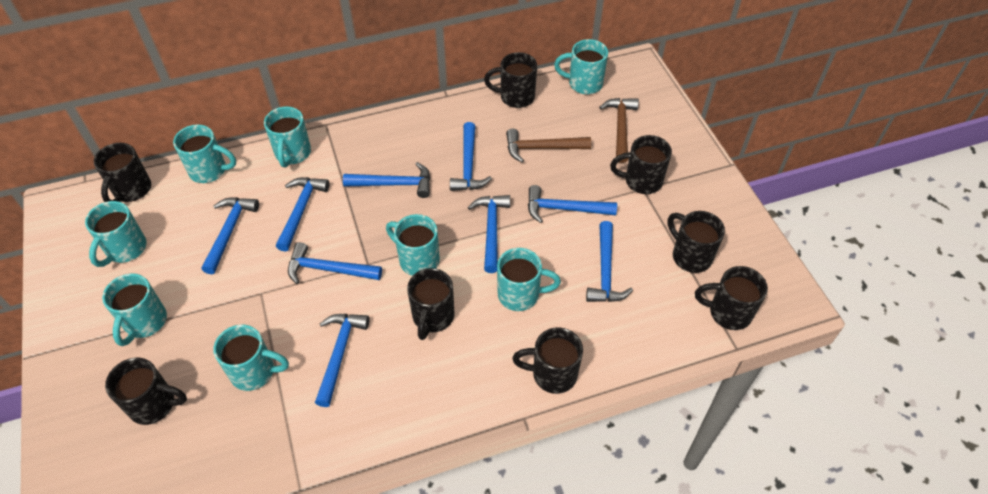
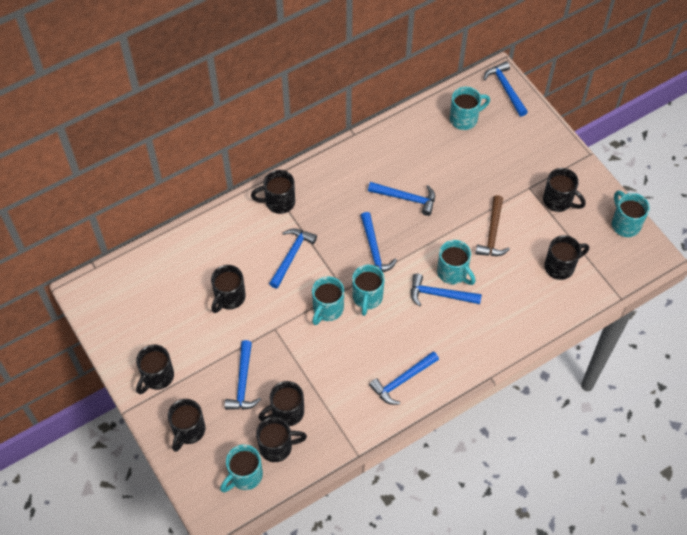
blue hammer: [201,197,259,274] [276,177,329,252] [288,242,382,284] [315,314,369,407] [343,162,430,198] [450,122,492,191] [468,195,510,273] [528,185,617,223] [586,221,633,302] = 9 -> [224,340,261,410] [269,228,317,289] [361,212,397,272] [368,182,435,216] [369,351,439,405] [411,274,482,307] [483,61,528,117] = 7
brown hammer: [506,129,591,162] [599,98,639,163] = 2 -> [475,195,510,256] = 1
turquoise mug: [85,201,147,267] [102,273,167,346] [173,125,236,183] [213,325,289,391] [264,106,311,167] [386,214,440,276] [497,248,561,311] [554,39,608,94] = 8 -> [220,444,263,493] [312,276,344,325] [352,265,385,316] [437,240,475,285] [450,87,490,130] [612,191,650,237] = 6

